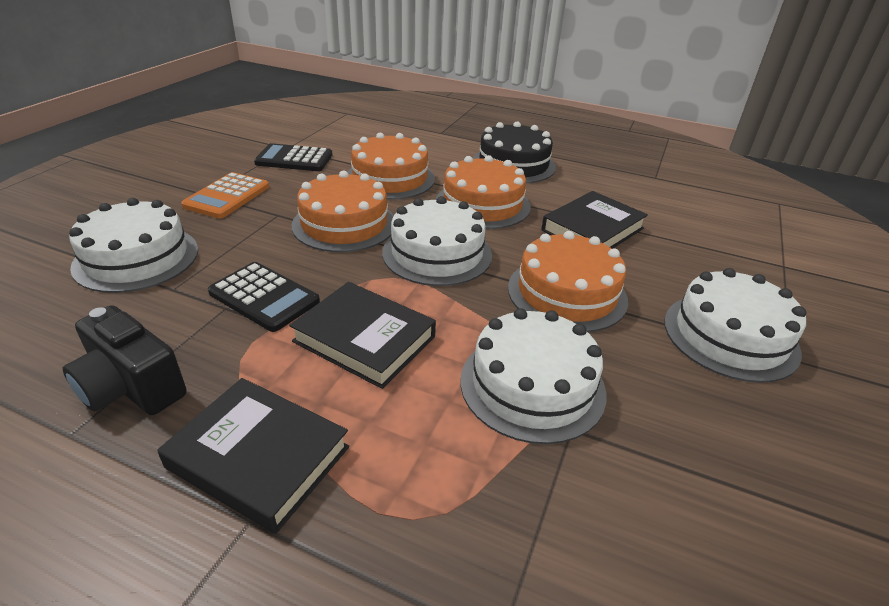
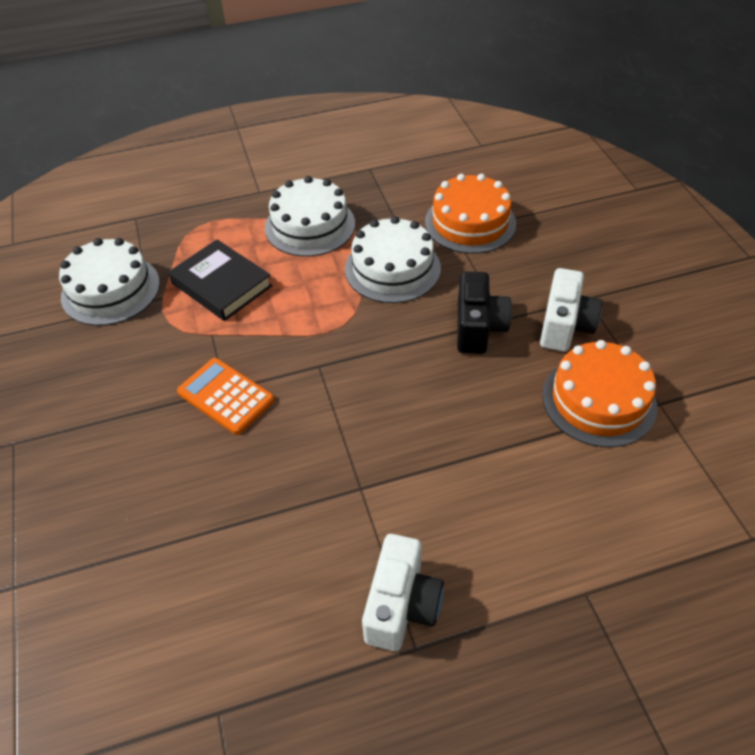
black book: [157,378,349,534] [289,282,436,389] [541,191,648,249] = 3 -> [168,239,273,321] = 1
black cake: [473,121,556,183] = 1 -> none = 0
black calculator: [208,262,320,332] [254,143,332,171] = 2 -> none = 0
orange cake: [292,170,394,252] [348,133,435,200] [435,155,531,229] [508,231,628,332] = 4 -> [425,174,516,254] [542,340,657,447] = 2
white cake: [69,198,198,293] [382,196,492,286] [460,308,606,444] [664,268,806,383] = 4 -> [59,238,160,326] [265,176,355,257] [345,216,441,303] = 3
white camera: none = 0 -> [362,534,444,651] [540,268,602,352] = 2

